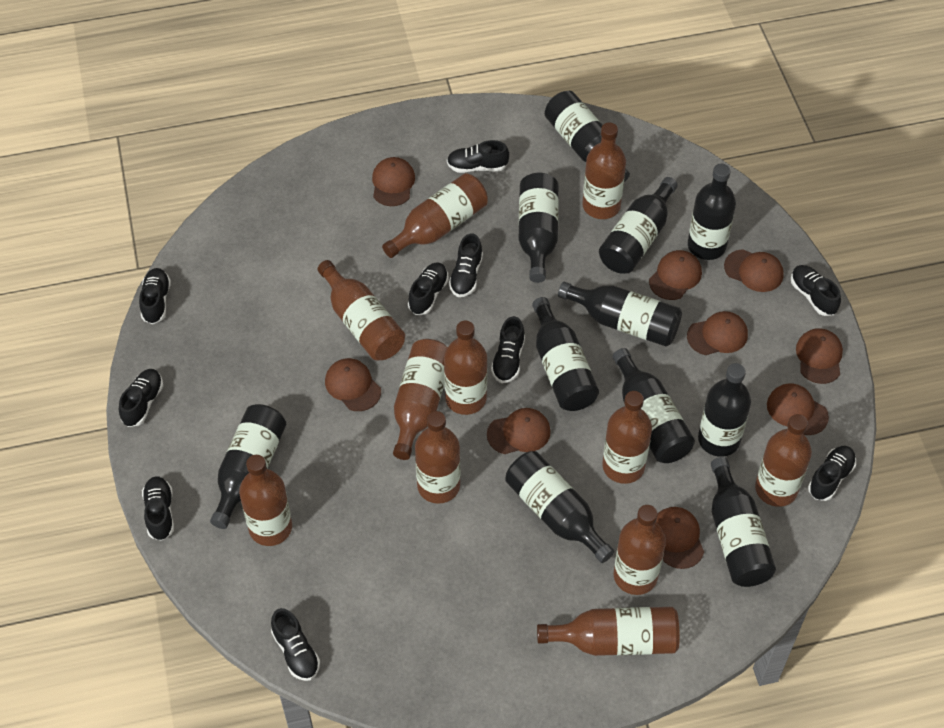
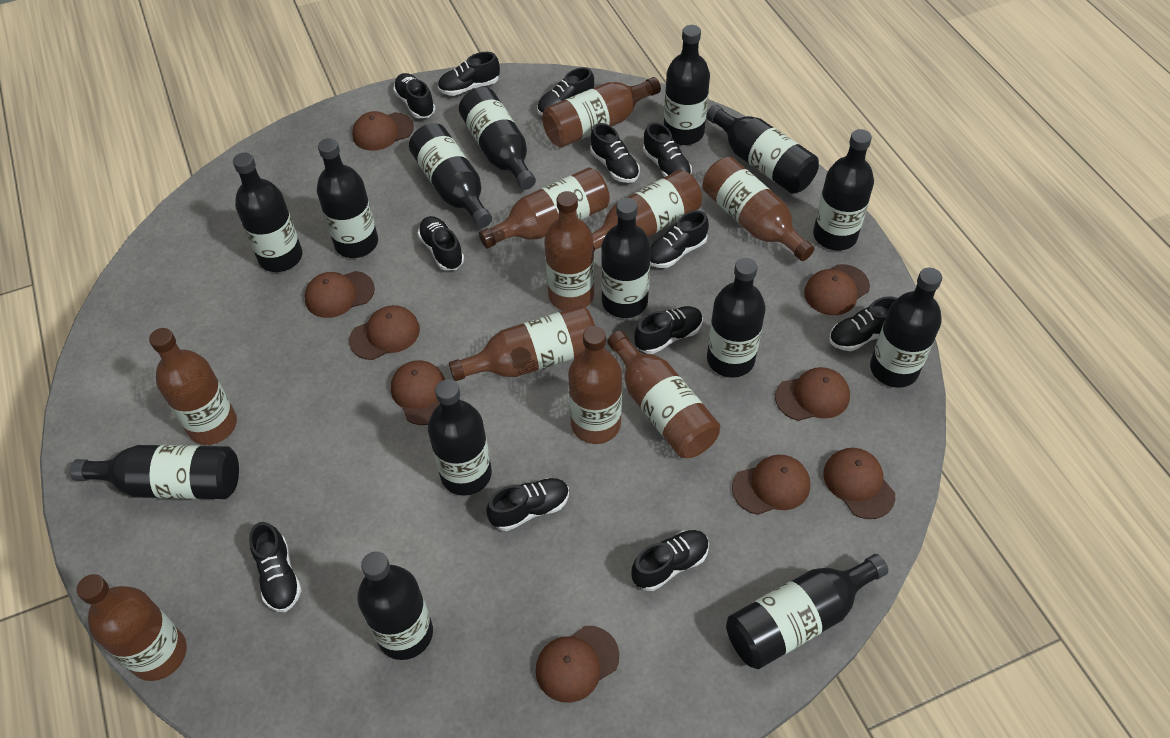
black bottle: [210,404,286,529] [505,451,614,563] [519,173,559,283] [532,297,599,411] [545,91,630,182] [558,282,682,346] [599,177,678,274] [613,348,695,463] [688,164,736,260] [698,363,751,457] [711,457,776,587] = 11 -> [70,445,239,499] [233,152,302,272] [317,138,378,258] [357,552,433,660] [409,123,492,228] [428,379,492,496] [459,87,536,190] [601,198,651,318] [664,25,710,145] [706,104,819,194] [707,258,766,378] [726,554,888,669] [813,129,874,251] [870,268,942,388] = 14
black shoe: [119,369,163,427] [139,268,171,324] [142,476,174,541] [271,608,320,681] [408,262,449,315] [447,140,509,173] [449,234,483,297] [491,316,525,383] [791,265,841,316] [808,446,856,501] = 10 -> [249,522,302,612] [393,73,435,118] [417,216,464,271] [438,52,500,96] [486,478,569,531] [537,67,594,116] [590,123,640,183] [632,530,709,591] [634,306,703,354] [643,122,692,177] [650,210,709,268] [829,296,898,351] = 12
brown bottle: [239,455,292,546] [318,260,405,360] [382,173,488,258] [393,339,448,460] [415,411,460,504] [444,321,487,415] [537,607,680,656] [582,123,626,219] [602,391,652,484] [613,505,666,595] [755,414,812,507] = 11 -> [77,574,187,681] [149,328,237,445] [449,305,595,381] [479,167,610,248] [542,77,661,147] [544,191,594,311] [568,326,622,444] [592,170,702,251] [607,331,720,458] [702,157,814,261] = 10

